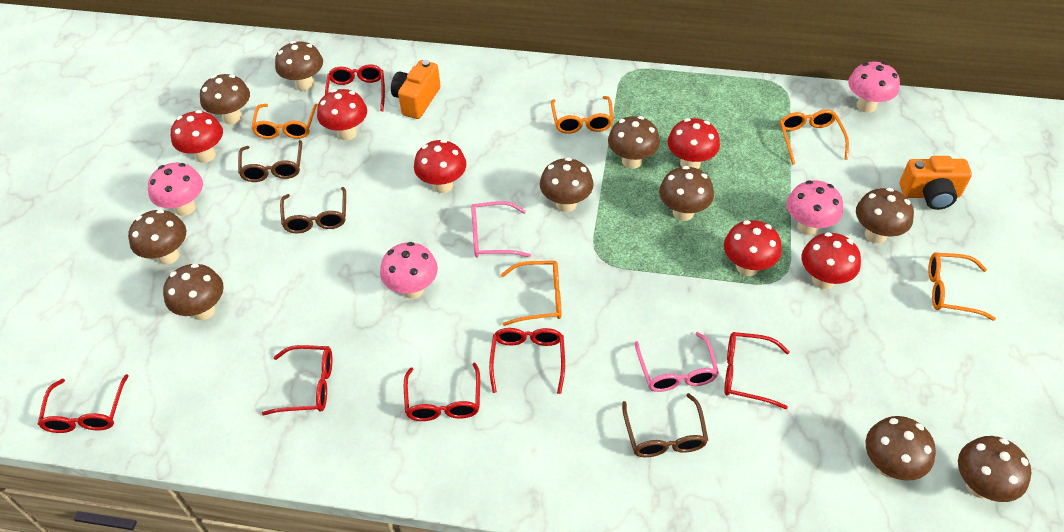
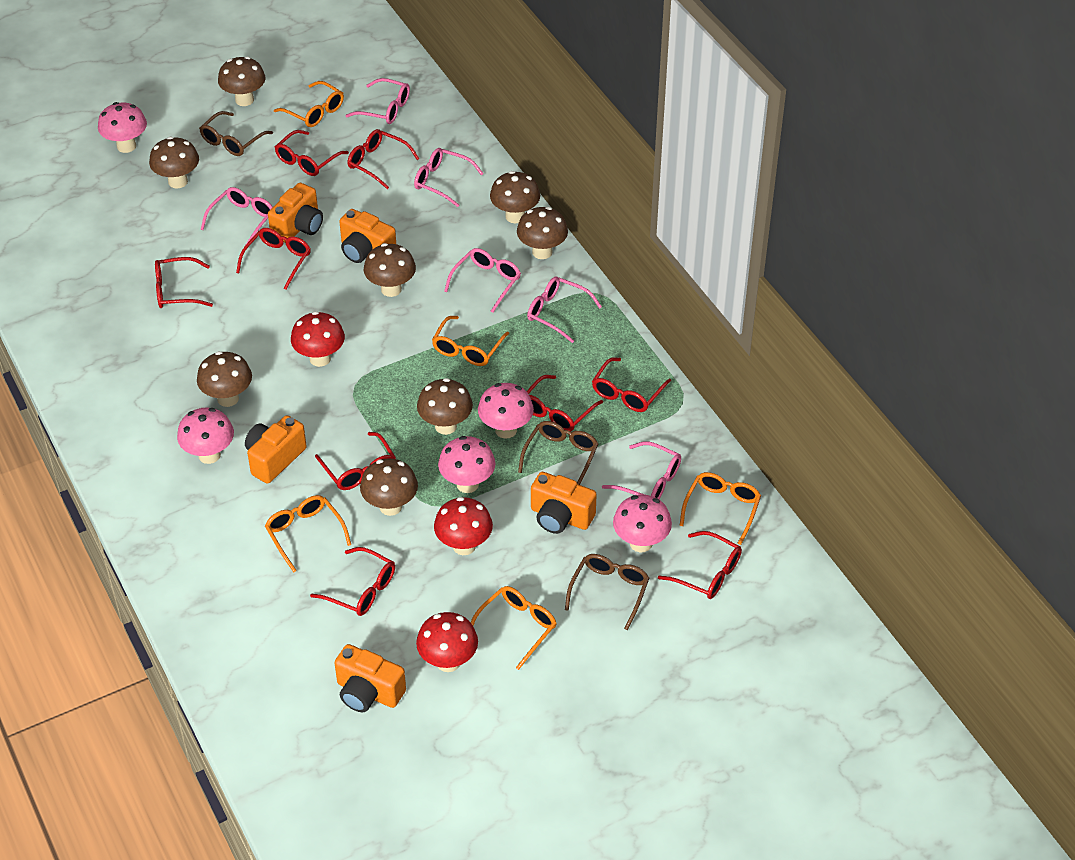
brown mushroom: [128,209,186,265] [163,263,224,320] [200,74,250,125] [275,41,323,91] [540,157,594,212] [608,116,660,169] [659,166,714,221] [856,188,914,243] [866,416,936,481] [958,436,1031,502] = 10 -> [149,137,199,188] [197,351,252,407] [218,56,266,106] [360,458,418,516] [364,243,416,297] [417,378,473,435] [490,171,540,223] [517,207,568,259] = 8
orange camera: [391,60,441,119] [900,156,972,210] = 2 -> [245,415,307,484] [268,183,323,243] [335,644,406,712] [339,209,396,263] [531,472,597,534] = 5
pink glasses: [471,201,531,258] [635,332,719,392] = 2 -> [201,187,273,244] [345,78,410,124] [414,148,484,207] [444,248,521,313] [527,277,602,343] [602,441,681,499] = 6
pink mushroom: [148,163,203,216] [380,242,438,299] [787,180,843,235] [848,61,900,113] = 4 -> [98,102,147,153] [177,408,234,464] [438,436,495,493] [478,383,534,439] [613,495,672,552] = 5
red glasses: [38,374,129,433] [262,345,332,415] [325,64,385,111] [404,363,480,421] [489,328,565,394] [724,332,790,409] = 6 -> [155,257,213,308] [236,228,311,289] [275,130,349,176] [310,547,395,616] [315,432,396,490] [348,129,420,189] [527,375,603,432] [592,357,671,412] [658,531,742,599] = 9
red mushroom: [171,110,223,163] [317,89,367,140] [414,139,466,193] [668,118,720,169] [724,220,782,276] [802,232,861,289] = 6 -> [291,311,345,367] [416,612,478,672] [434,497,493,555] = 3

